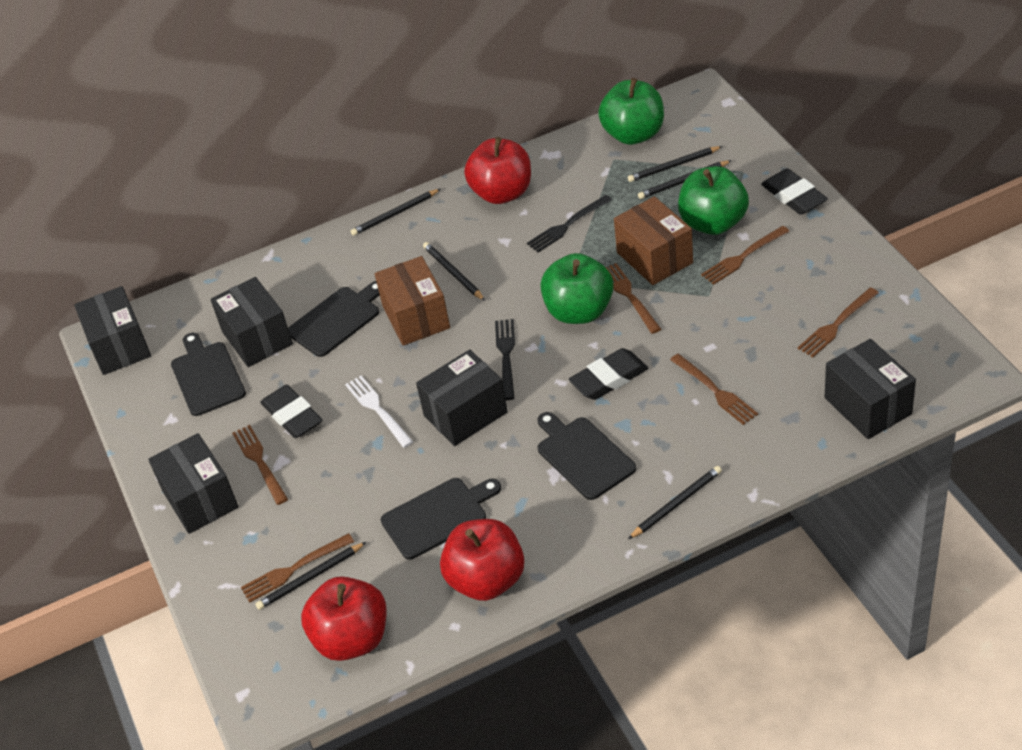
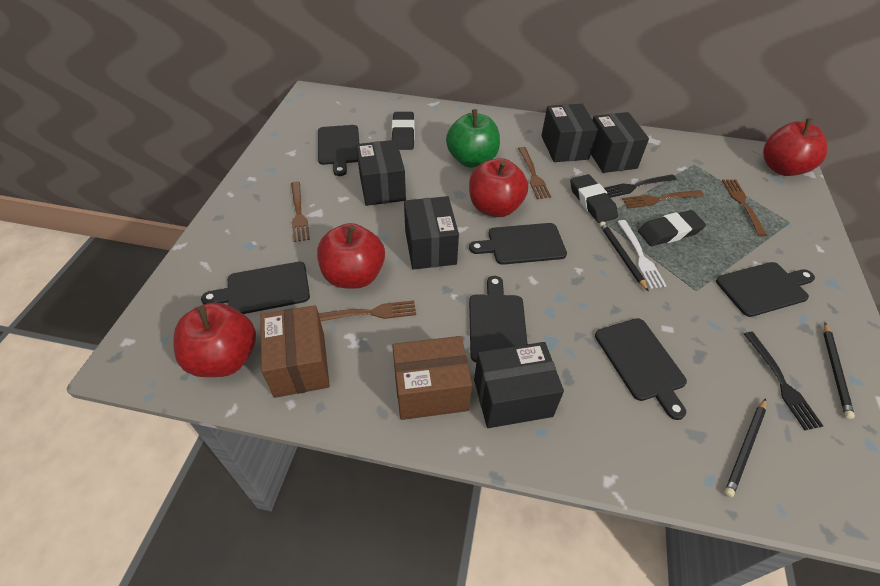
black cutting board: [171,333,246,416] [288,281,380,357] [381,478,501,560] [537,412,636,500] = 4 -> [201,262,310,314] [318,125,359,176] [469,223,567,265] [469,276,528,362] [595,318,687,420] [716,262,815,317] = 6
black pencil: [256,542,366,610] [351,189,440,236] [423,242,485,301] [628,146,723,182] [628,466,722,539] [638,160,732,199] = 6 -> [599,221,649,292] [724,398,766,498] [823,323,855,419] = 3
brown fork: [232,425,288,505] [241,533,354,603] [606,263,661,334] [670,354,758,425] [701,226,790,285] [797,287,879,358] = 6 -> [291,182,310,242] [318,300,416,321] [518,147,551,199] [622,190,704,208] [722,180,767,236] = 5
green apple: [540,253,614,324] [598,78,664,145] [678,166,749,235] = 3 -> [446,109,500,168] = 1
red apple: [301,576,387,661] [440,519,524,601] [464,137,531,204] = 3 -> [173,302,256,377] [317,223,385,289] [469,158,528,217] [763,118,828,176] = 4

